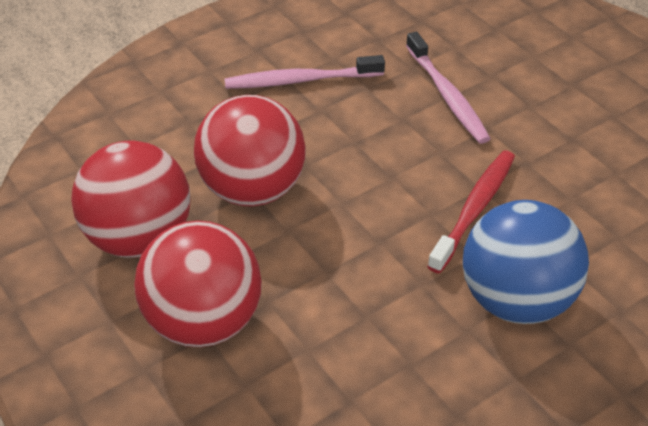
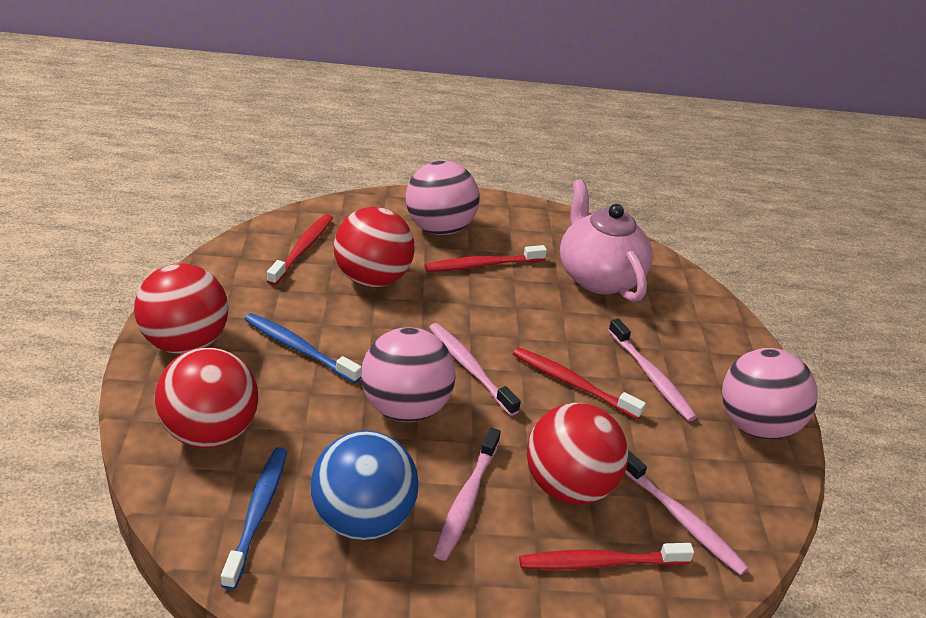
blue toothbrush: none = 0 -> [221,447,287,590] [244,313,362,383] = 2
pink ball: none = 0 -> [361,327,456,422] [406,161,479,235] [722,348,818,440] = 3
pink teapot: none = 0 -> [560,179,653,302] = 1
pink toothbrush: [225,55,385,89] [406,32,491,144] = 2 -> [429,323,521,416] [434,428,501,561] [608,319,697,421] [625,450,749,575] = 4
red ball: [71,140,191,258] [134,221,262,347] [194,95,306,207] = 3 -> [134,263,228,354] [155,348,258,448] [334,207,415,287] [527,403,628,504] = 4
red toothbrush: [427,151,515,274] = 1 -> [267,214,333,285] [425,245,547,272] [513,347,646,419] [519,543,694,570] = 4

